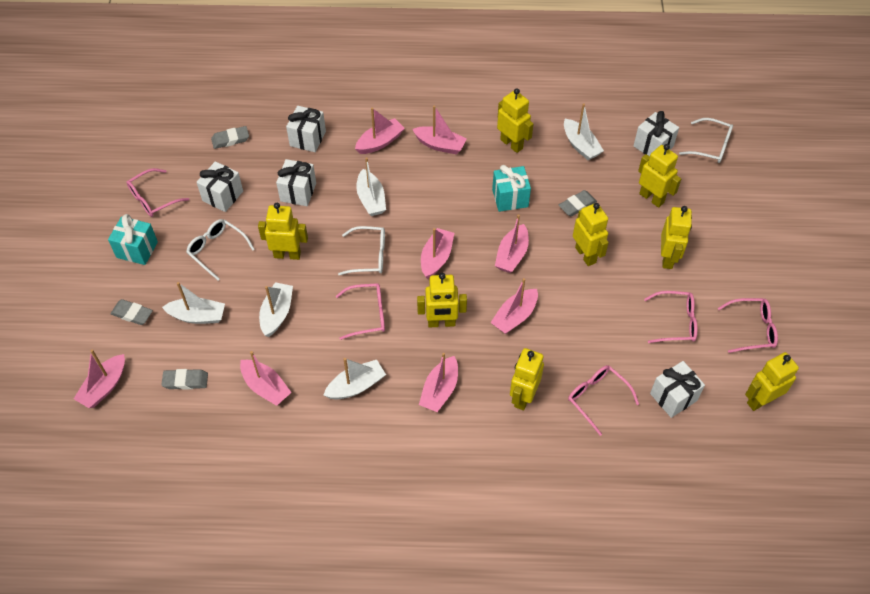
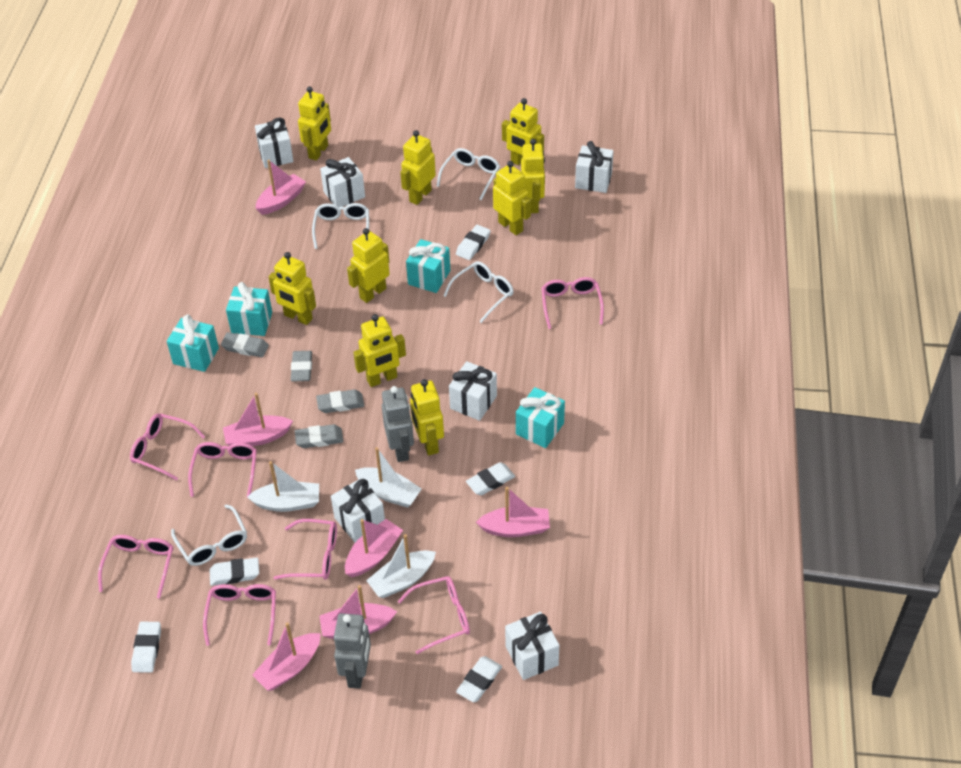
grey robot: none = 0 -> [334,613,371,689] [382,386,414,462] = 2
pink boat: [74,350,125,408] [240,351,292,406] [355,107,405,154] [412,106,466,154] [419,353,458,412] [421,228,454,279] [490,278,538,334] [495,214,529,273] = 8 -> [223,393,293,446] [252,622,321,691] [256,160,306,215] [319,585,397,639] [345,519,403,577] [476,487,550,537] = 6
pink glasses: [127,168,189,217] [336,283,385,340] [568,365,639,436] [644,291,697,343] [718,298,778,353] = 5 -> [98,535,173,599] [130,413,205,480] [188,442,257,497] [203,584,276,646] [274,519,337,580] [397,576,470,654] [542,277,604,329] = 7
turquoise gift: [108,214,158,265] [492,165,531,212] = 2 -> [167,314,219,372] [226,282,272,336] [406,239,450,293] [516,387,565,448] = 4
white boat: [162,282,225,324] [259,282,293,337] [323,358,386,400] [356,157,386,216] [564,104,604,160] = 5 -> [247,461,319,512] [355,447,422,508] [366,534,436,598] = 3
white eraser: none = 0 -> [131,622,161,673] [210,557,259,586] [456,225,491,260] [456,656,502,702] [466,462,515,495] = 5
white gift: [197,161,243,212] [276,159,316,206] [286,106,326,152] [633,111,679,156] [650,361,705,418] = 5 -> [255,118,294,168] [320,157,365,207] [331,478,385,543] [449,361,497,421] [505,612,559,680] [575,141,613,193] = 6
white glasses: [186,219,255,280] [338,226,385,275] [679,118,733,163] = 3 -> [171,504,247,566] [312,203,369,249] [437,148,500,200] [443,261,514,323] = 4
yellow robot: [258,203,308,260] [417,273,467,328] [497,88,533,153] [510,348,544,410] [573,203,609,266] [638,144,681,208] [661,206,692,269] [745,352,799,411] = 8 -> [268,252,316,325] [298,86,331,161] [347,228,390,303] [353,314,406,387] [400,130,436,205] [410,379,444,456] [493,161,531,235] [502,98,544,165] [521,139,545,213] = 9

